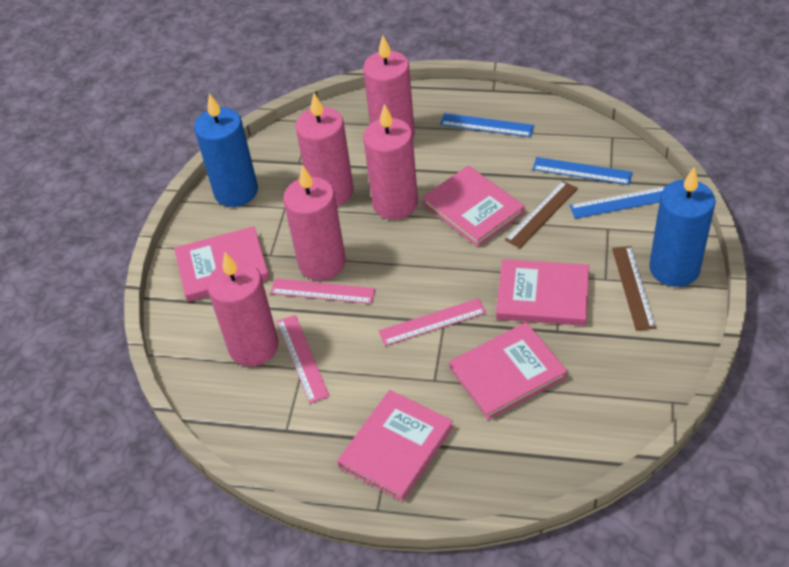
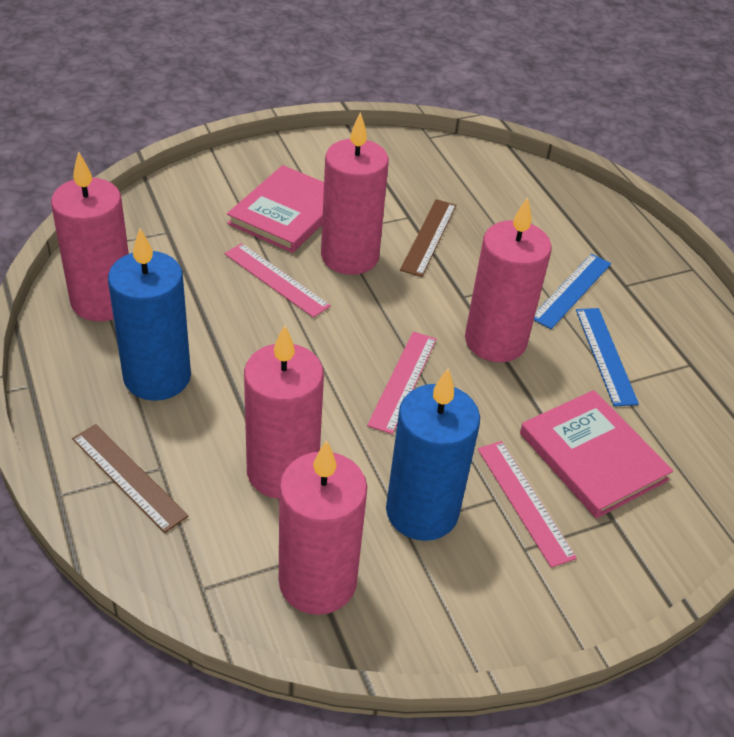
blue ruler: [440,113,534,137] [532,157,633,185] [570,186,666,219] = 3 -> [534,254,611,329] [576,308,639,407] = 2
pink book: [174,226,270,302] [337,390,453,501] [422,165,525,247] [449,322,567,420] [496,259,589,326] = 5 -> [227,165,324,253] [520,390,673,519] = 2

